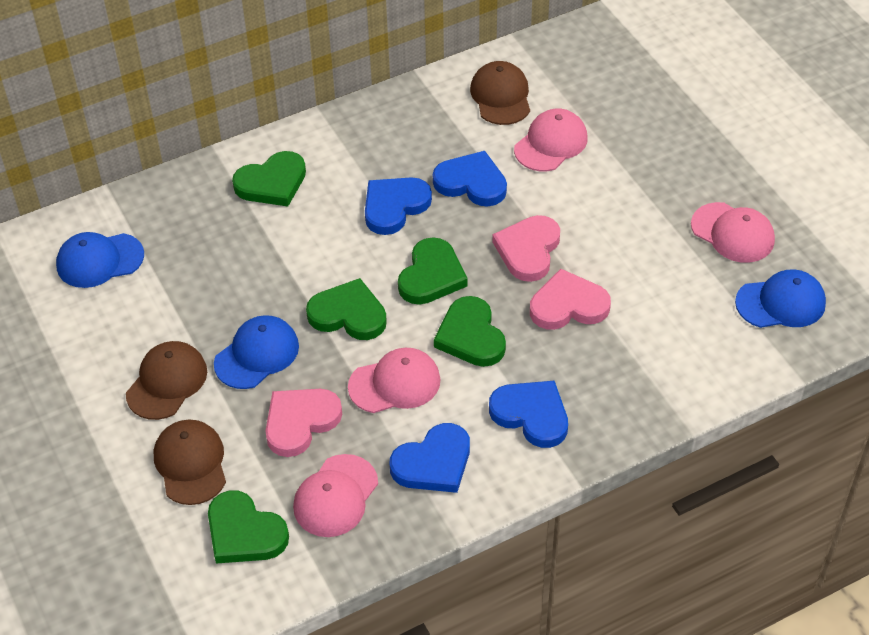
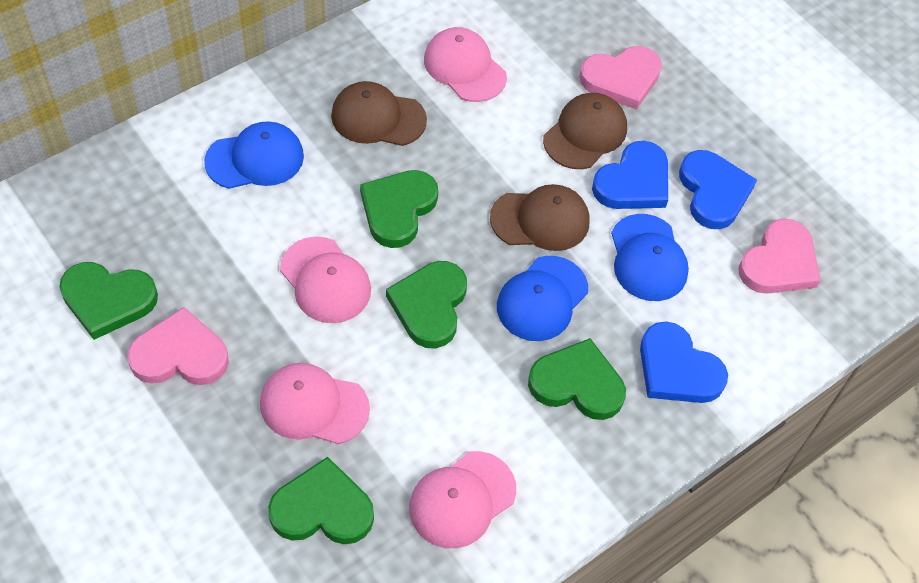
blue heart: [365,177,432,235] [390,423,470,493] [433,151,507,207] [489,381,568,448] = 4 -> [592,141,668,209] [640,321,728,403] [679,150,757,229] = 3

